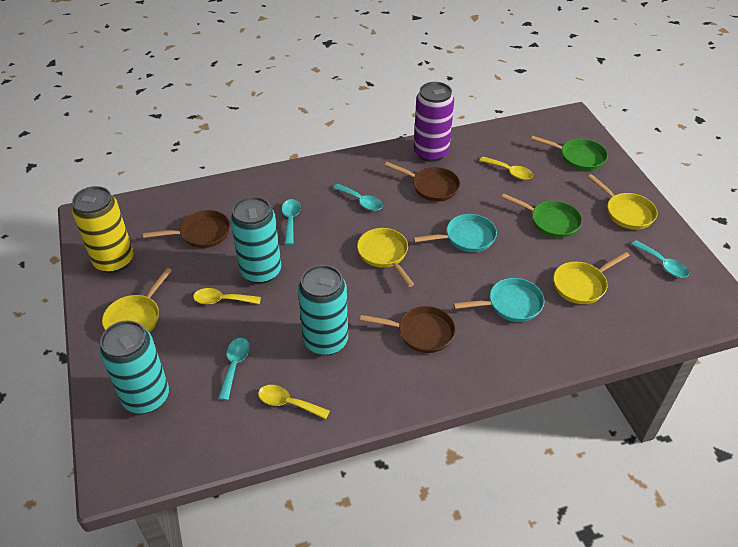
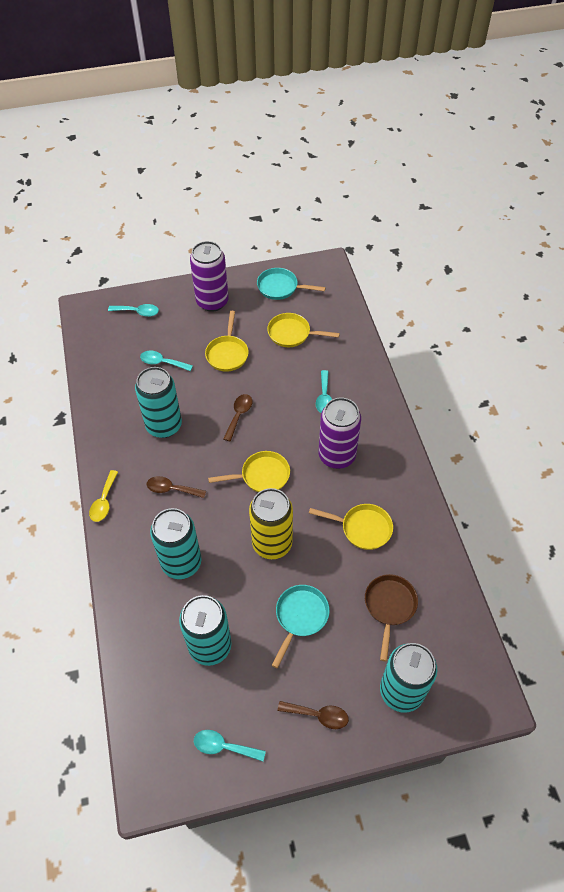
brown pan: [143,210,230,248] [360,306,455,353] [384,162,460,202] = 3 -> [365,574,418,661] = 1
brown spoon: none = 0 -> [147,476,206,498] [223,394,252,441] [278,701,349,729] = 3
green pan: [501,194,582,238] [531,136,608,171] = 2 -> none = 0
purple can: [414,82,454,162] = 1 -> [190,241,229,312] [319,398,361,469] = 2
turquoise can: [100,320,169,414] [230,196,281,284] [298,265,348,356] = 3 -> [135,367,182,438] [150,508,201,579] [179,595,232,666] [380,643,437,713] = 4
yellow spoon: [193,288,261,304] [258,385,330,419] [480,157,533,180] = 3 -> [89,470,118,522] = 1

